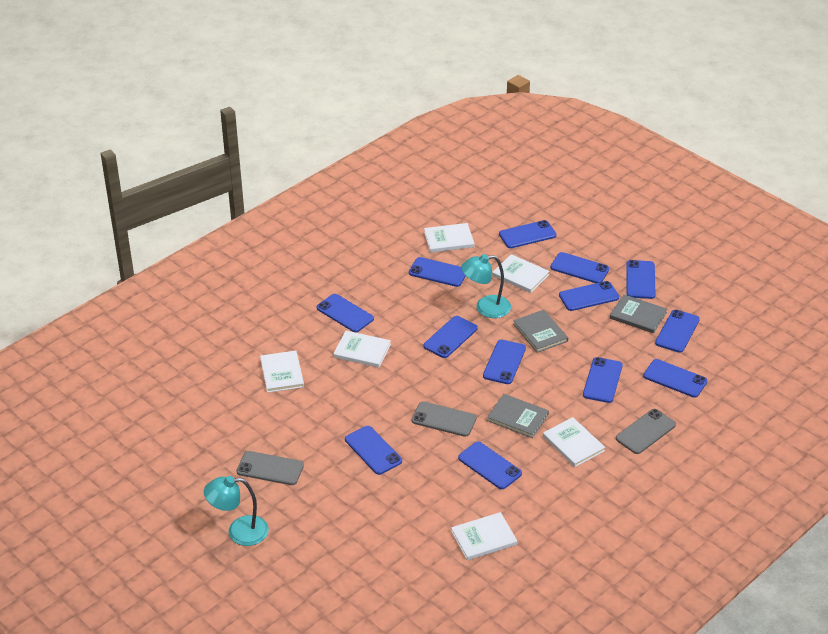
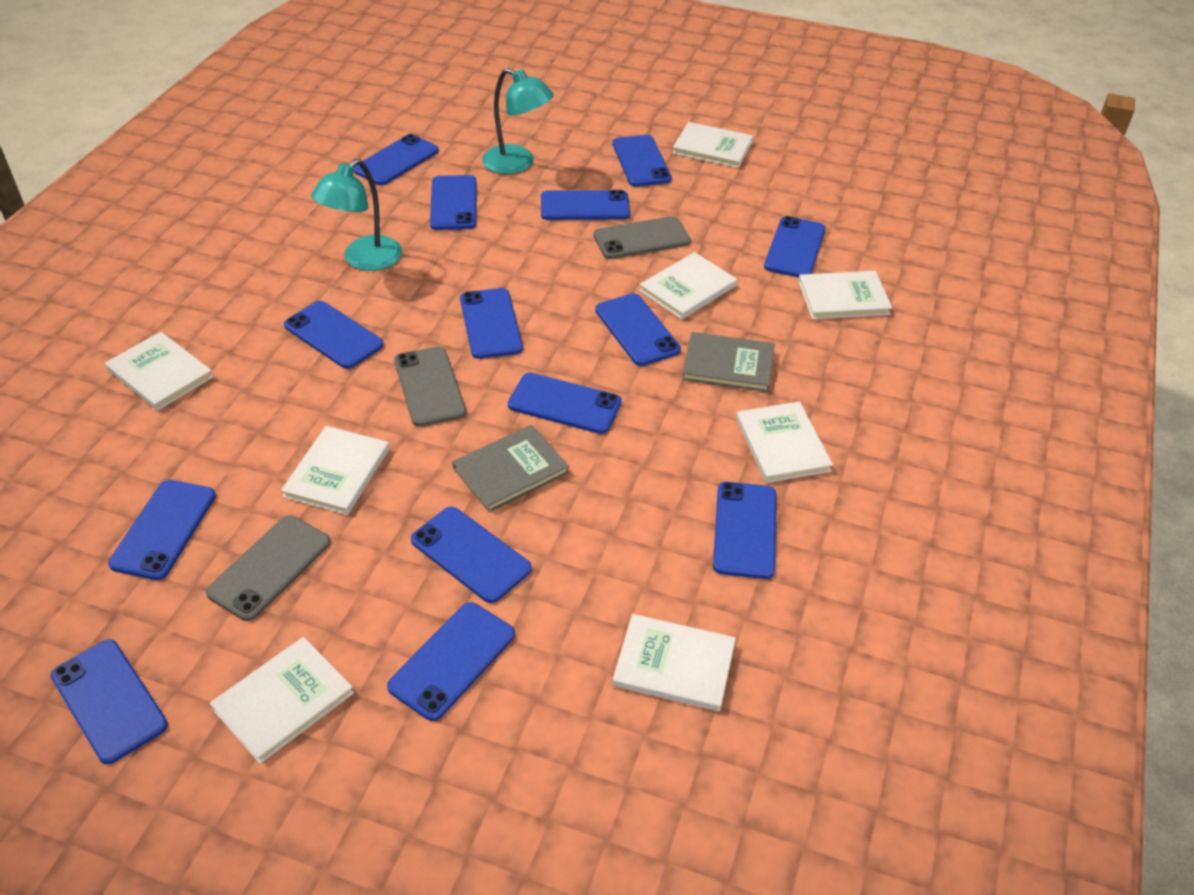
blue phone: [316,294,374,332] [345,426,402,475] [409,257,466,287] [423,316,478,358] [458,442,522,489] [483,340,526,384] [499,220,557,248] [550,252,609,283] [559,281,619,311] [583,357,623,403] [626,260,656,299] [643,359,708,398] [655,310,700,353] = 13 -> [51,639,168,764] [108,480,216,580] [284,301,384,369] [353,134,439,185] [387,602,515,721] [411,507,532,603] [430,175,476,230] [460,288,523,359] [508,373,622,434] [541,190,630,220] [595,293,681,366] [613,135,672,187] [713,482,776,579] [764,216,826,278] = 14
grey book: [487,394,549,438] [513,310,568,353] [610,294,667,333] = 3 -> [453,425,569,512] [682,332,775,392] = 2
white book: [260,350,304,393] [333,331,391,368] [424,223,475,253] [451,512,517,560] [492,254,550,293] [543,417,605,467] = 6 -> [105,332,213,410] [210,637,354,764] [281,426,389,515] [612,614,736,711] [639,252,737,319] [673,122,753,168] [736,402,833,483] [798,271,892,319] = 8

